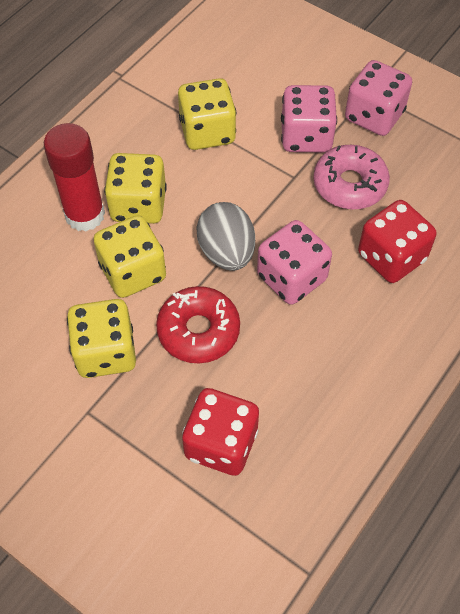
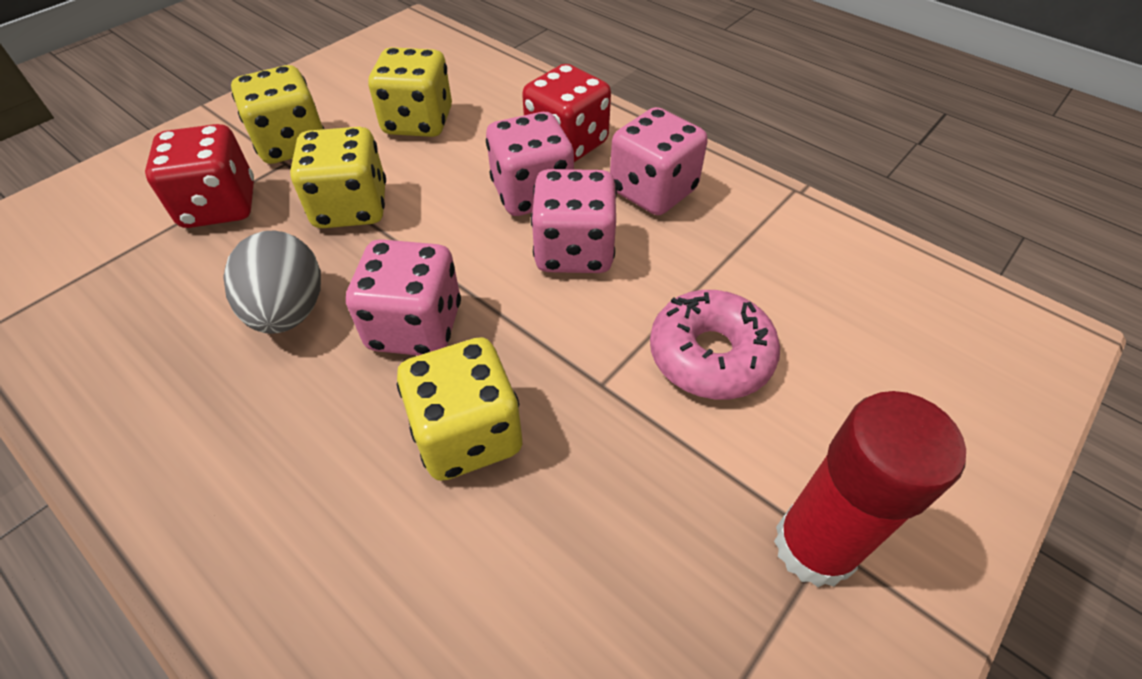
pink dice: [257,220,332,305] [281,85,337,152] [345,60,412,136] = 3 -> [346,239,461,355] [486,112,574,216] [531,169,617,273] [610,107,708,215] = 4
red donut: [156,286,240,363] = 1 -> none = 0

